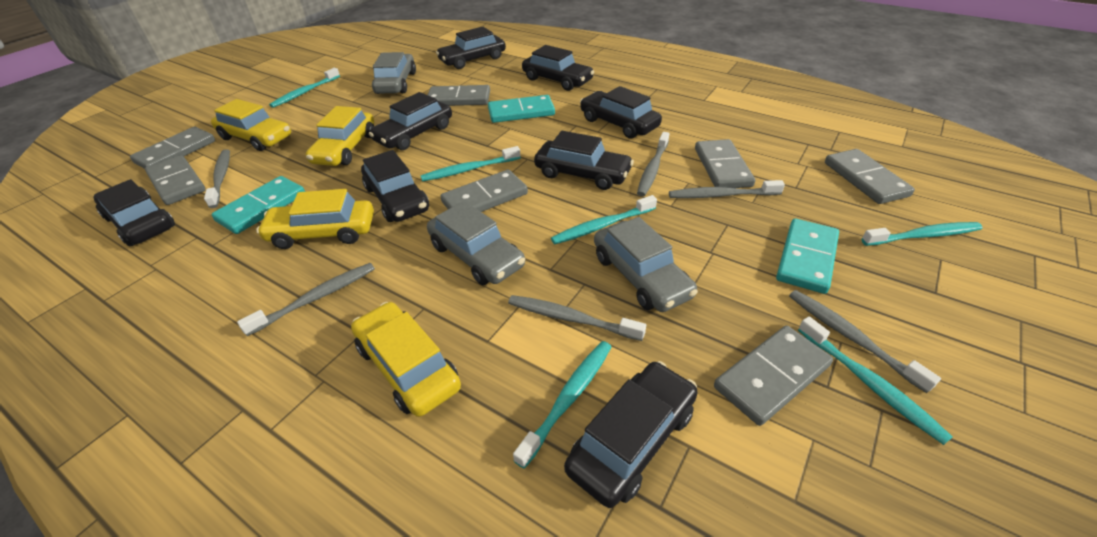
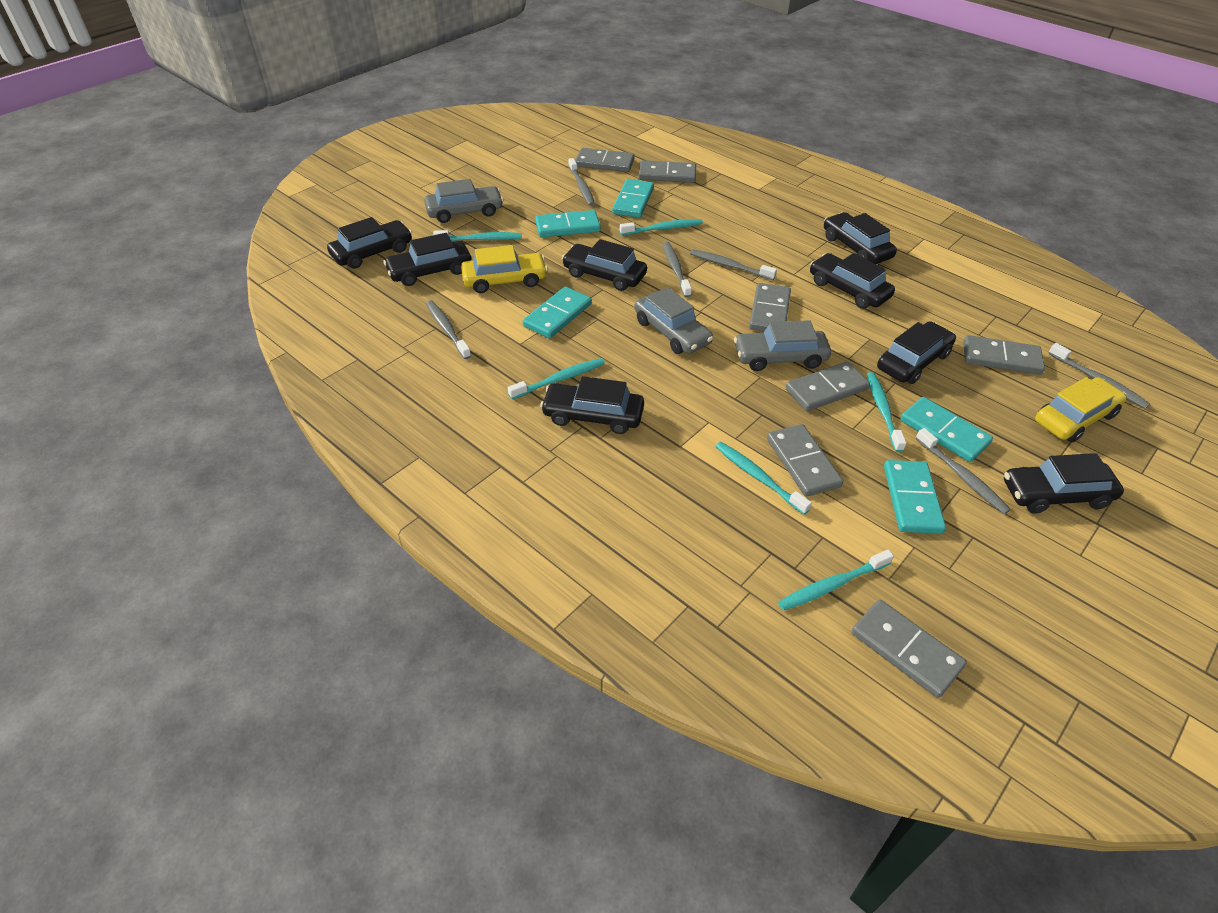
turquoise domino: [211,176,305,234] [488,95,555,123] [776,219,839,294] = 3 -> [523,287,592,338] [535,210,601,237] [612,179,654,218] [884,460,946,534] [900,397,993,462] = 5
yellow car: [211,99,291,151] [256,189,374,249] [306,106,374,166] [351,302,461,417] = 4 -> [461,245,548,293] [1035,377,1127,443] = 2

